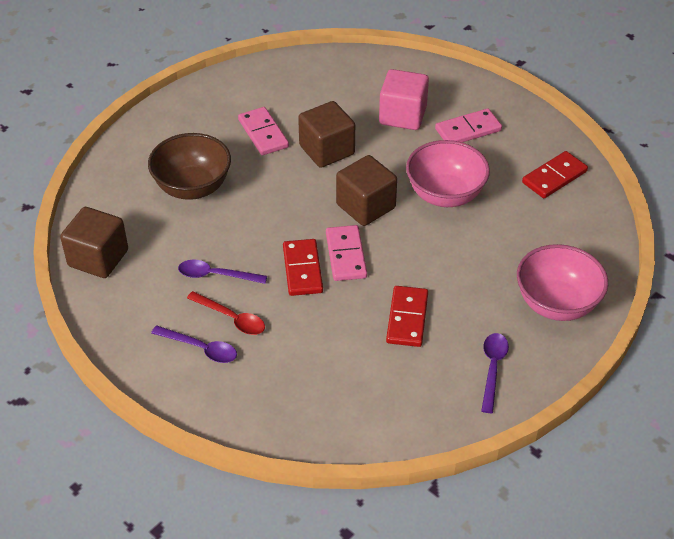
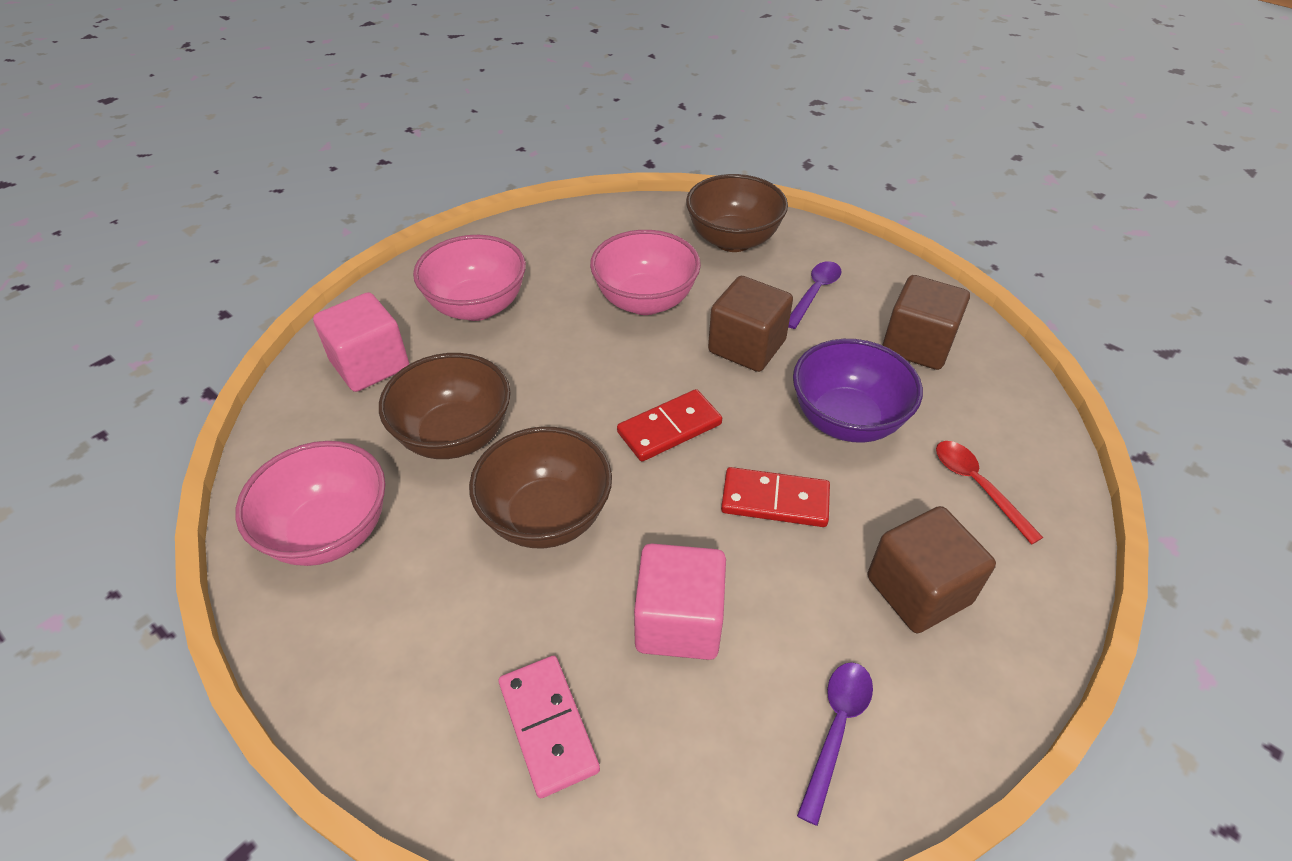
brown bowl: [148,133,231,200] = 1 -> [379,353,511,459] [469,427,612,548] [686,174,788,252] = 3
pink bowl: [406,140,490,207] [517,244,608,321] = 2 -> [235,441,385,566] [413,235,526,321] [590,230,701,315] = 3
pink cube: [379,69,429,130] = 1 -> [313,292,409,392] [634,543,726,660] = 2
pink domino: [238,107,289,155] [326,225,367,281] [435,108,502,142] = 3 -> [498,656,600,798] = 1
purple bowl: none = 0 -> [793,339,923,443] = 1
purple spoon: [151,325,237,363] [178,260,267,284] [481,333,509,413] = 3 -> [788,261,841,329] [797,662,873,826] = 2
red domino: [283,239,323,296] [386,286,428,347] [522,151,588,198] = 3 -> [617,389,722,461] [721,467,830,527] = 2

